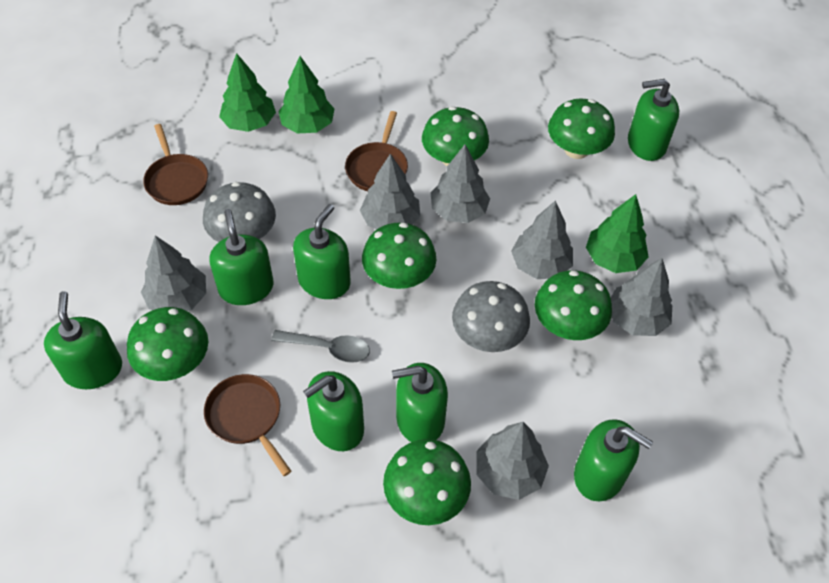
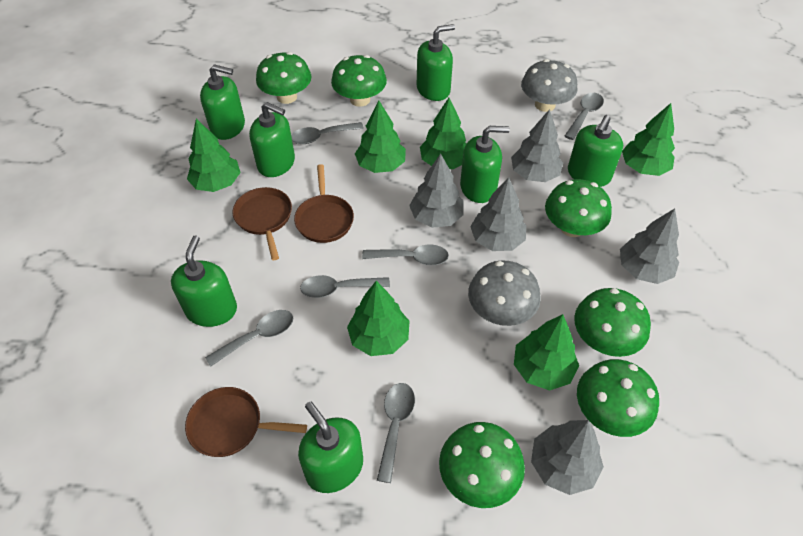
green tree: [219,53,276,132] [278,56,334,134] [586,194,649,273] = 3 -> [187,119,241,192] [347,281,409,356] [355,101,406,173] [420,98,466,169] [514,314,579,391] [622,103,675,176] = 6
grey spoon: [271,330,370,363] = 1 -> [205,310,293,367] [291,122,364,144] [300,275,390,298] [362,244,449,265] [377,383,415,483] [565,93,604,140] = 6
grey tree: [141,236,206,311] [360,154,420,229] [431,145,490,223] [477,422,549,500] [511,200,573,279] [611,258,672,336] = 6 -> [409,154,464,228] [470,177,526,251] [511,109,563,182] [531,420,604,495] [620,208,679,284] = 5

